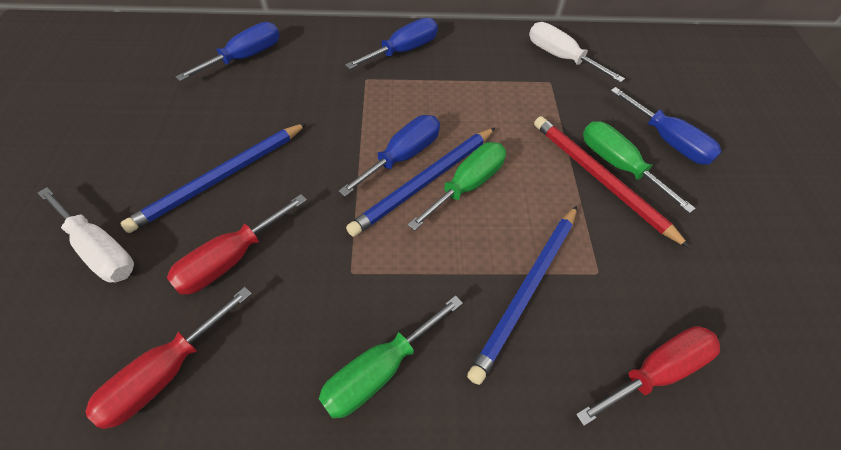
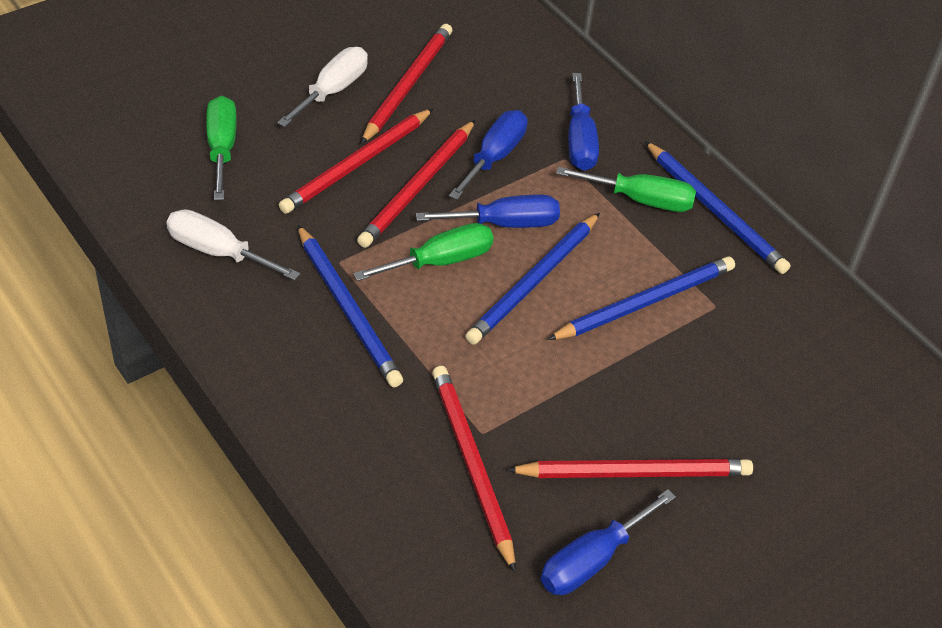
blue pencil: [120,123,307,233] [346,128,495,237] [467,206,577,385] = 3 -> [297,225,403,387] [465,213,600,345] [547,257,735,340] [645,141,791,274] = 4
red pencil: [534,116,690,248] = 1 -> [279,109,433,214] [357,120,475,248] [361,24,452,144] [432,366,516,573] [506,459,753,478] = 5
red screwdriver: [85,287,252,429] [167,194,307,295] [576,326,720,426] = 3 -> none = 0

